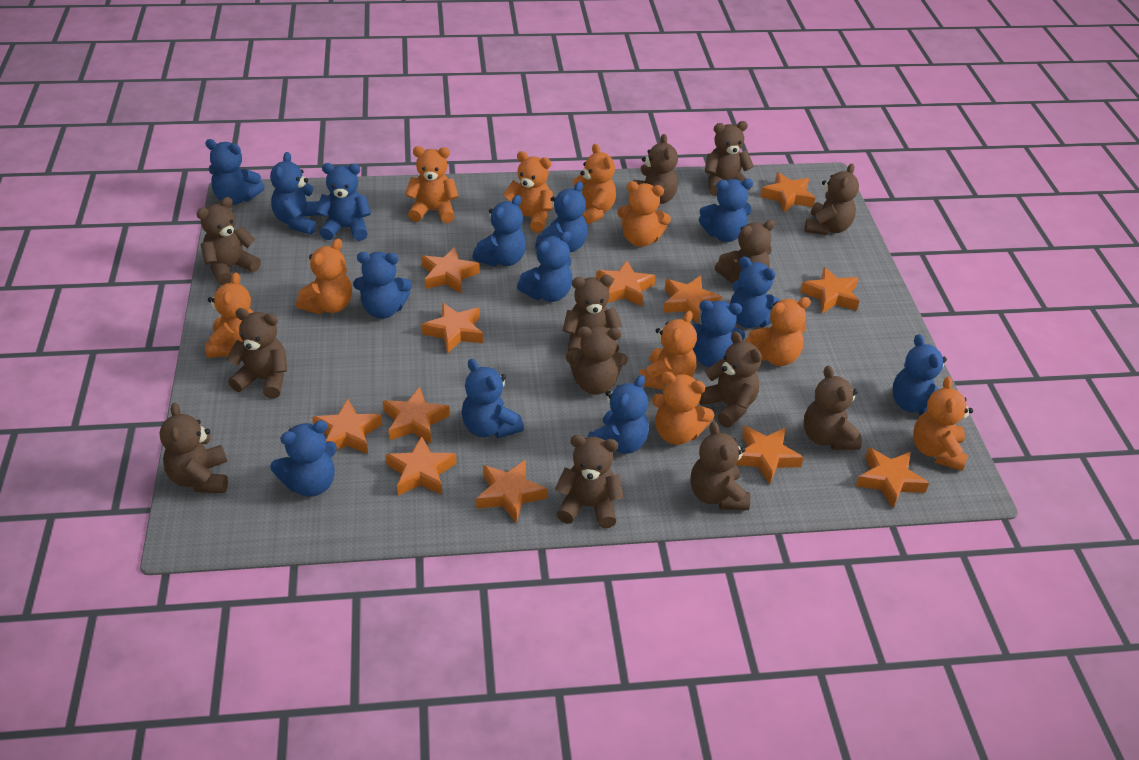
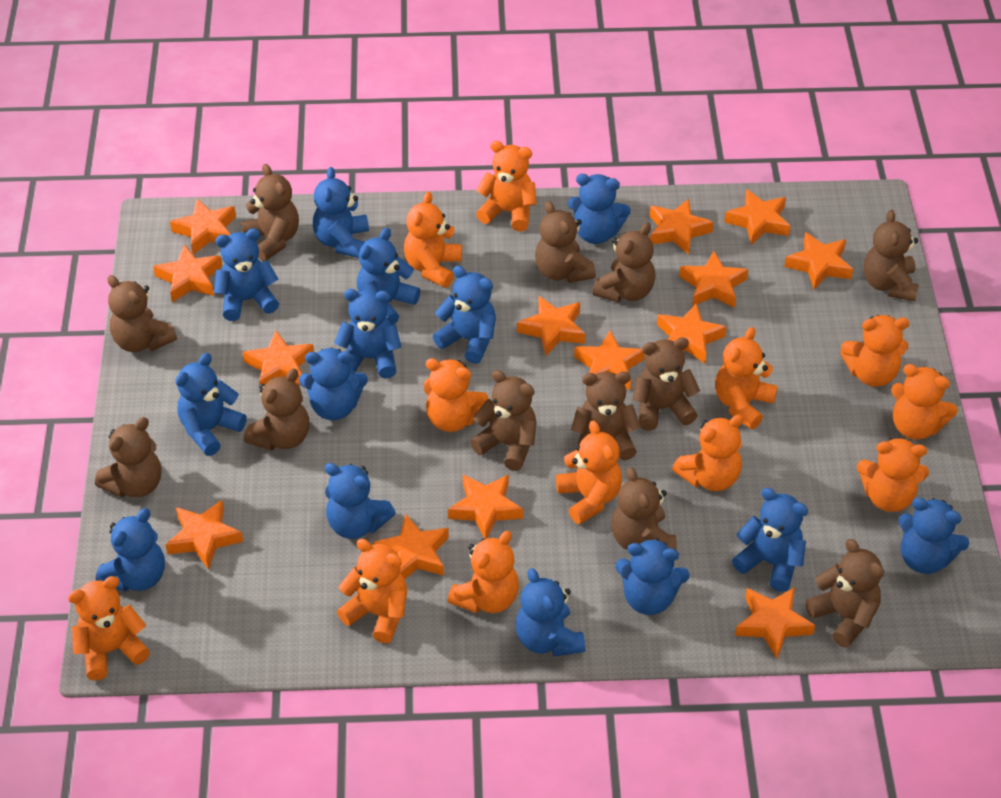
brown teddy bear: [160,403,228,493] [196,197,261,285] [226,308,287,399] [555,435,624,528] [563,275,622,352] [566,326,628,395] [633,134,678,208] [690,421,750,510] [699,331,762,427] [705,121,754,196] [715,220,775,283] [804,366,862,450] [805,164,859,235] = 13 -> [95,417,161,497] [107,275,177,352] [241,164,299,261] [244,369,309,451] [470,370,537,471] [535,201,596,283] [571,372,641,460] [592,223,656,303] [611,467,677,551] [632,338,700,431] [806,539,884,648] [864,210,919,301] = 12
orange star: [312,399,382,454] [383,387,450,443] [385,436,456,496] [422,247,480,293] [422,303,483,354] [476,460,547,523] [596,261,656,307] [663,276,722,323] [736,426,804,484] [760,172,815,213] [800,267,859,313] [856,447,929,508] = 12 -> [153,244,222,302] [165,500,243,570] [170,199,236,255] [243,330,314,385] [374,514,449,579] [448,474,523,539] [517,296,585,356] [574,330,645,390] [650,199,714,255] [657,303,726,364] [679,251,748,308] [724,189,790,245] [735,587,815,659] [785,232,853,290] = 14
orange teddy bear: [205,272,253,358] [296,239,352,314] [405,146,458,223] [503,151,553,233] [573,144,616,225] [617,181,671,247] [639,311,697,390] [652,372,714,445] [745,297,811,366] [913,377,973,471] = 10 -> [68,576,150,681] [337,539,407,643] [404,191,462,288] [424,358,489,432] [448,531,519,613] [476,141,537,232] [556,420,622,525] [672,414,744,491] [715,327,778,429] [840,315,909,387] [857,437,929,512] [891,364,958,440] = 12

